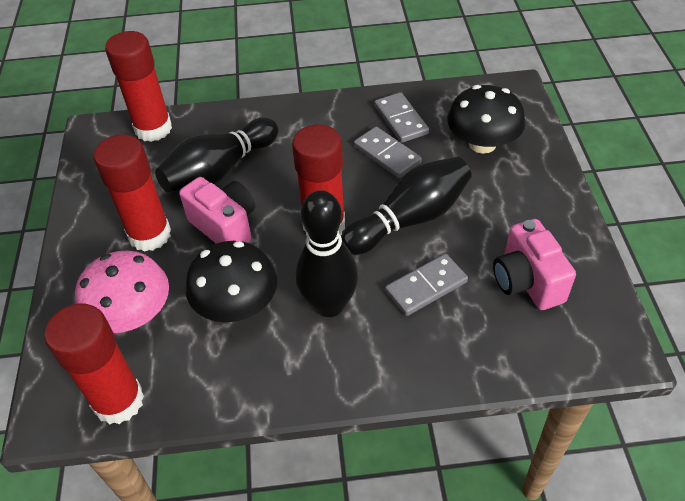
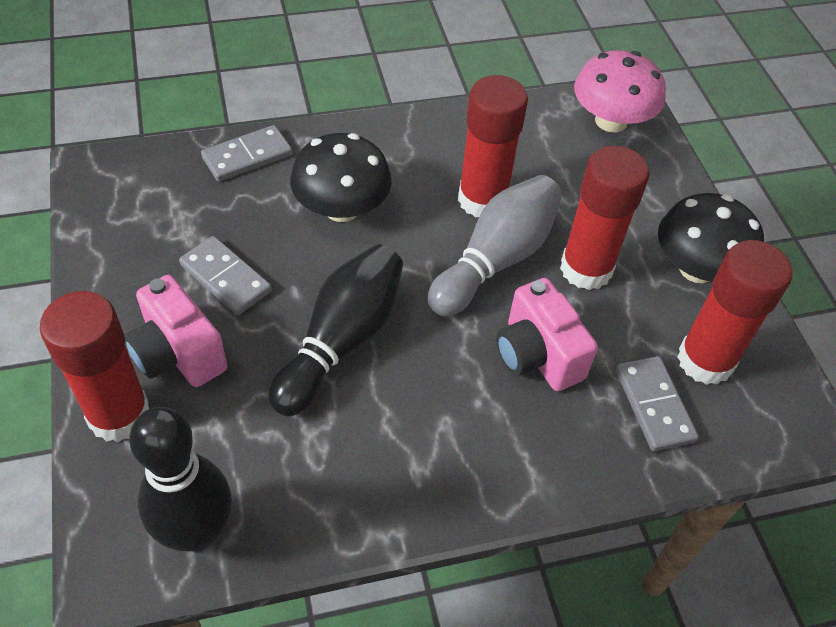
black bowling pin: [155,117,278,192] [296,190,358,317] [341,157,472,255] = 3 -> [129,407,232,552] [268,244,403,416] = 2
grey bowling pin: none = 0 -> [428,175,562,317] = 1

